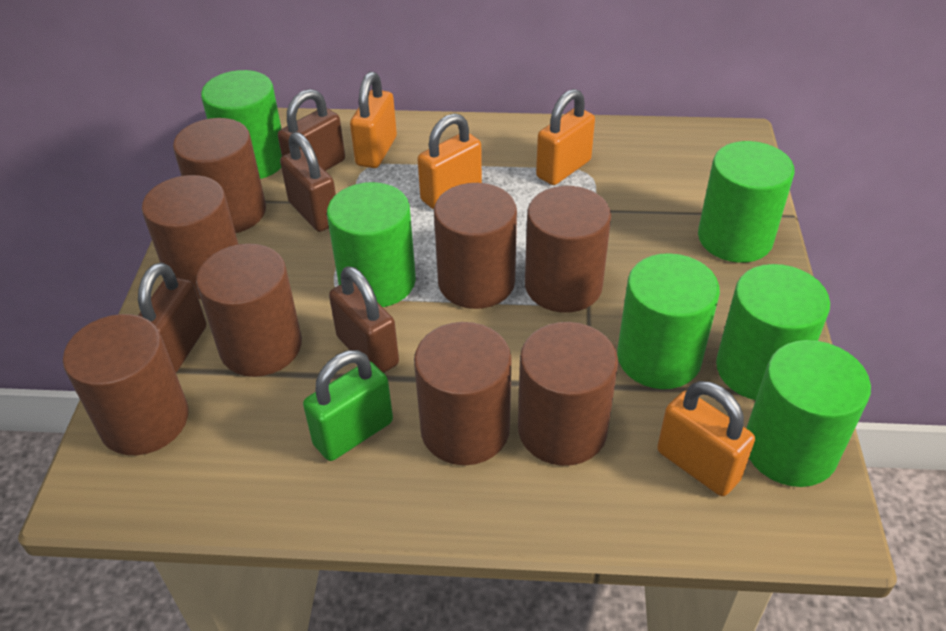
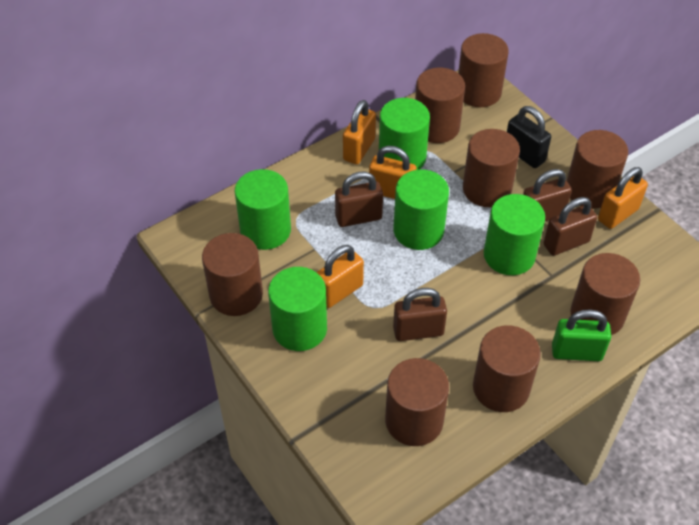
black padlock: none = 0 -> [507,106,551,168] = 1
green cylinder: [201,70,282,179] [327,182,416,307] [617,253,720,389] [698,141,794,263] [716,264,830,400] [746,340,871,487] = 6 -> [235,169,291,250] [268,267,327,351] [379,98,430,170] [394,170,449,250] [484,194,545,275] = 5

